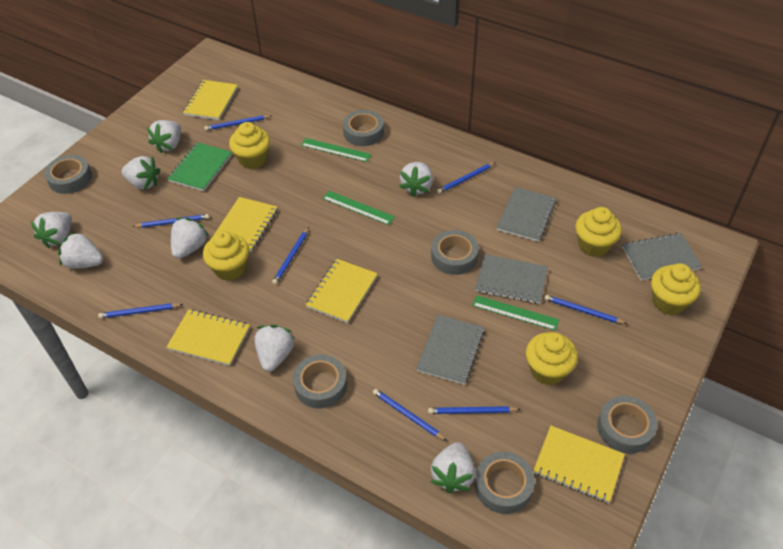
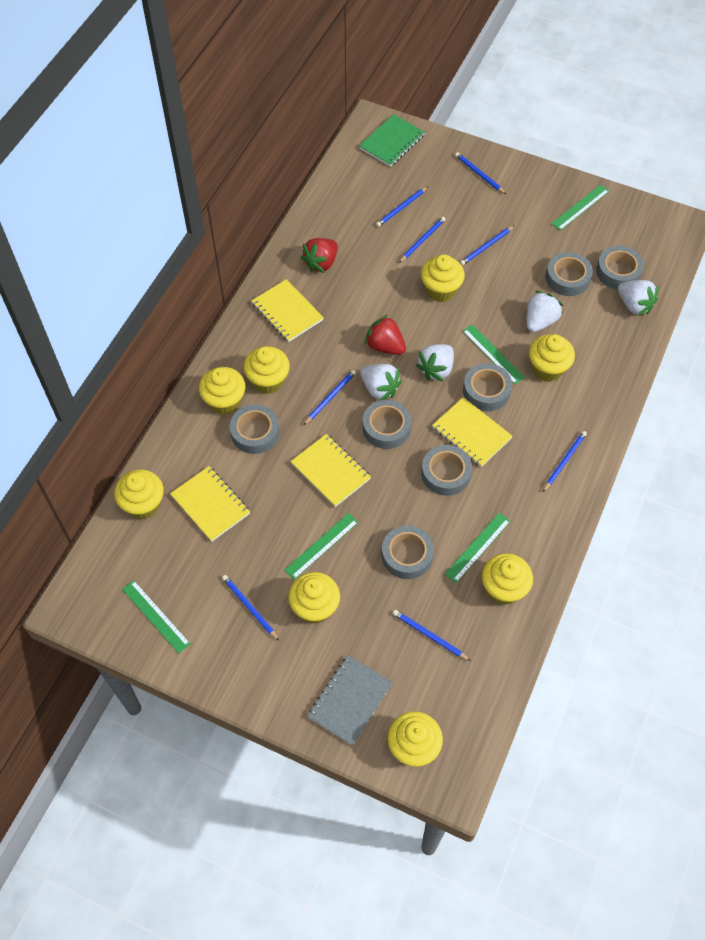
green ruler: [301,138,371,162] [322,191,395,225] [472,295,559,331] = 3 -> [122,580,191,653] [284,513,358,580] [445,513,510,583] [463,325,525,384] [551,185,609,231] = 5
grey notebook: [416,315,485,385] [475,254,548,304] [497,187,557,242] [622,233,702,280] = 4 -> [307,655,393,746] = 1
grey tape: [44,155,92,194] [293,355,347,408] [343,110,384,146] [431,230,479,275] [475,452,535,514] [597,396,657,454] = 6 -> [230,405,279,454] [363,400,411,449] [382,525,434,579] [421,445,472,496] [463,363,512,411] [546,252,593,296] [596,246,644,289] = 7
red strawberry: none = 0 -> [301,238,338,273] [365,315,406,355] = 2
white strawberry: [31,212,72,248] [58,231,103,269] [122,156,160,190] [147,120,181,153] [171,218,209,259] [254,325,295,372] [399,162,433,197] [430,442,475,494] = 8 -> [360,364,402,400] [416,344,454,381] [527,291,563,332] [618,280,658,316] = 4
yellow cupcake: [203,231,249,281] [229,122,270,169] [526,332,578,385] [575,207,622,257] [651,263,701,315] = 5 -> [114,469,164,520] [199,367,246,415] [243,346,290,394] [288,572,340,624] [387,711,443,767] [421,254,465,302] [482,553,533,605] [529,334,575,382] = 8
yellow notebook: [167,309,250,366] [183,80,238,120] [213,197,278,252] [306,259,378,323] [533,426,625,503] = 5 -> [170,466,250,542] [252,279,324,342] [291,434,371,507] [432,397,513,467] = 4

